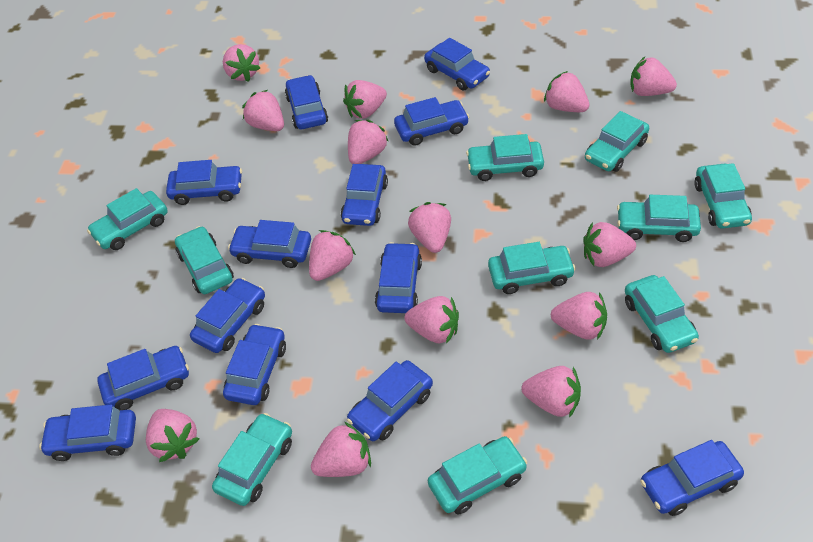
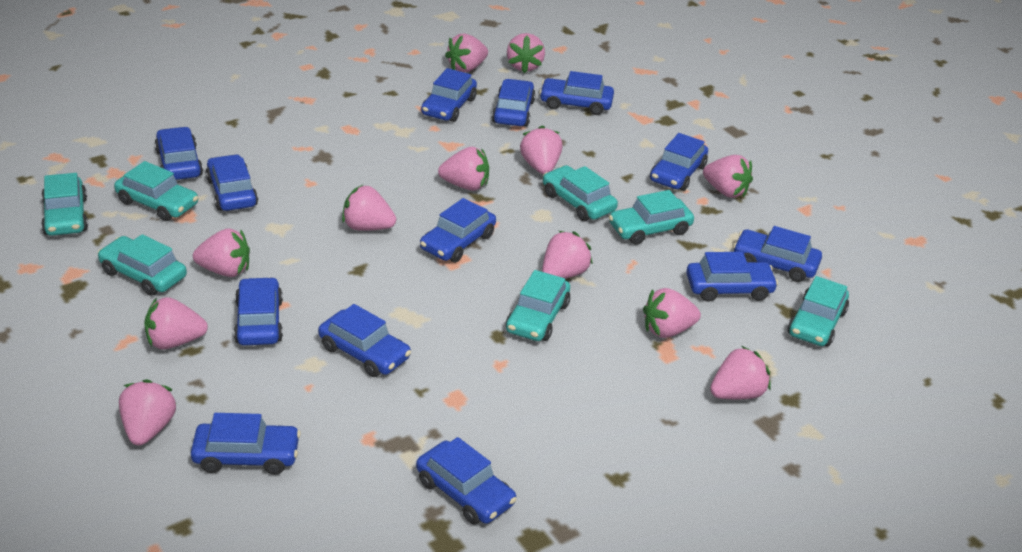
pink strawberry: [146,409,199,462] [223,44,260,82] [242,90,284,131] [309,230,356,281] [311,422,371,477] [343,80,387,119] [348,120,389,164] [405,296,459,344] [408,202,451,253] [521,366,581,418] [544,71,589,112] [551,292,607,340] [583,222,636,267] [630,57,677,96] = 14 -> [119,379,176,446] [144,297,208,349] [193,228,250,277] [342,185,396,231] [438,147,489,191] [445,34,488,72] [507,33,545,73] [520,125,562,174] [542,231,593,279] [643,288,701,338] [703,155,753,198] [710,346,771,399] = 12
turquoise car: [87,188,168,250] [175,226,234,294] [212,413,292,506] [428,436,527,515] [466,134,544,181] [488,242,576,294] [585,111,649,172] [617,195,701,242] [625,275,699,353] [694,163,752,229] = 10 -> [41,173,88,236] [98,234,187,296] [114,161,198,221] [506,270,570,341] [543,165,618,221] [609,190,694,245] [787,276,849,346] = 7

